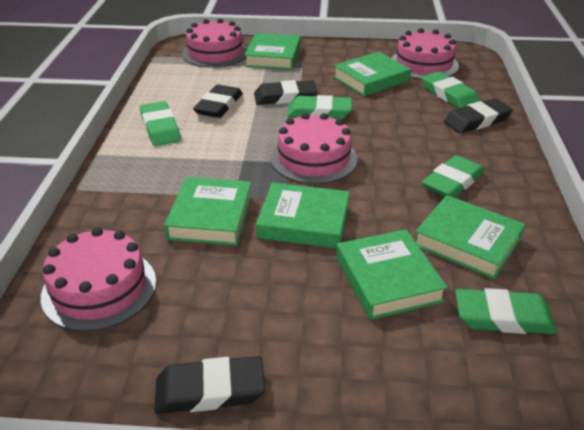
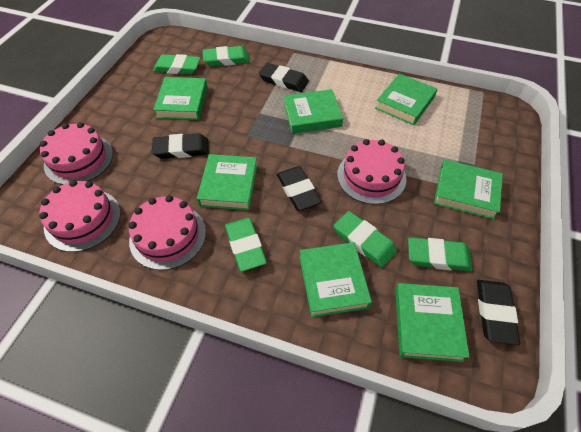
green book: [164,177,252,246] [244,33,301,70] [256,182,349,248] [333,52,411,96] [336,229,448,320] [416,195,525,279] = 6 -> [153,77,207,120] [197,154,257,210] [284,89,343,134] [299,242,372,317] [375,74,438,125] [395,283,470,362] [434,160,503,220] = 7

